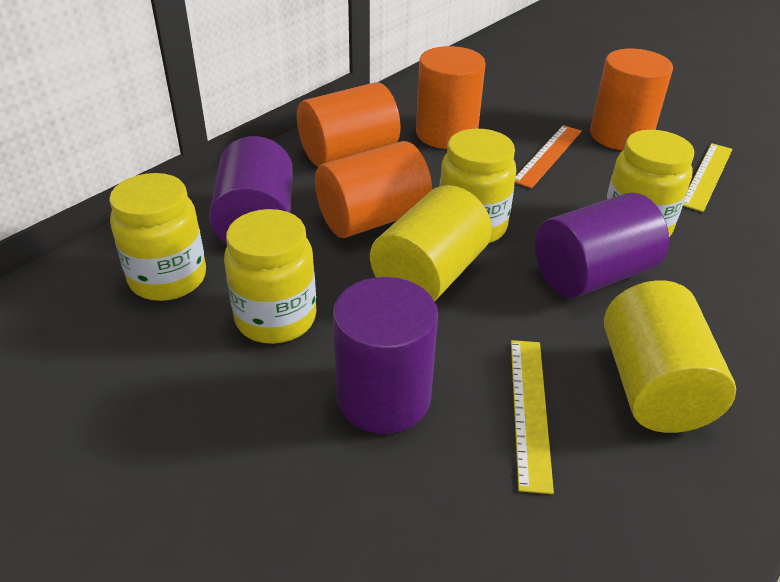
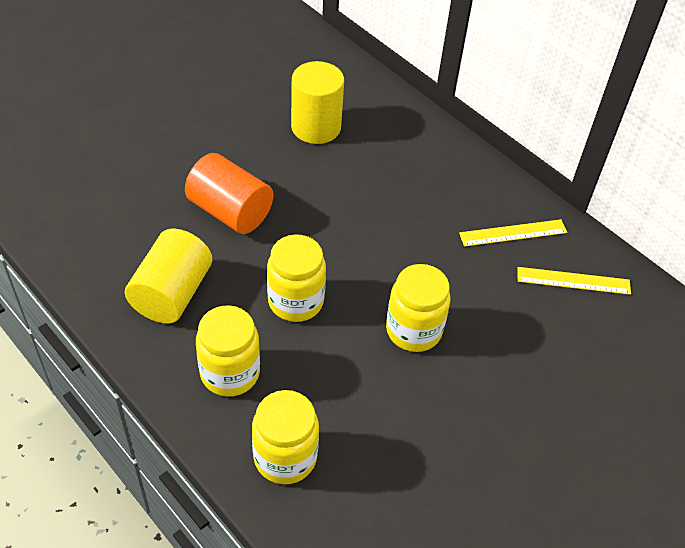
orange cylinder: [297,82,401,167] [315,141,432,238] [416,46,486,149] [590,49,673,150] = 4 -> [185,153,273,234] = 1
orange ruler: [515,125,582,188] = 1 -> none = 0
purple cylinder: [209,136,293,244] [333,277,438,434] [535,192,669,298] = 3 -> none = 0

